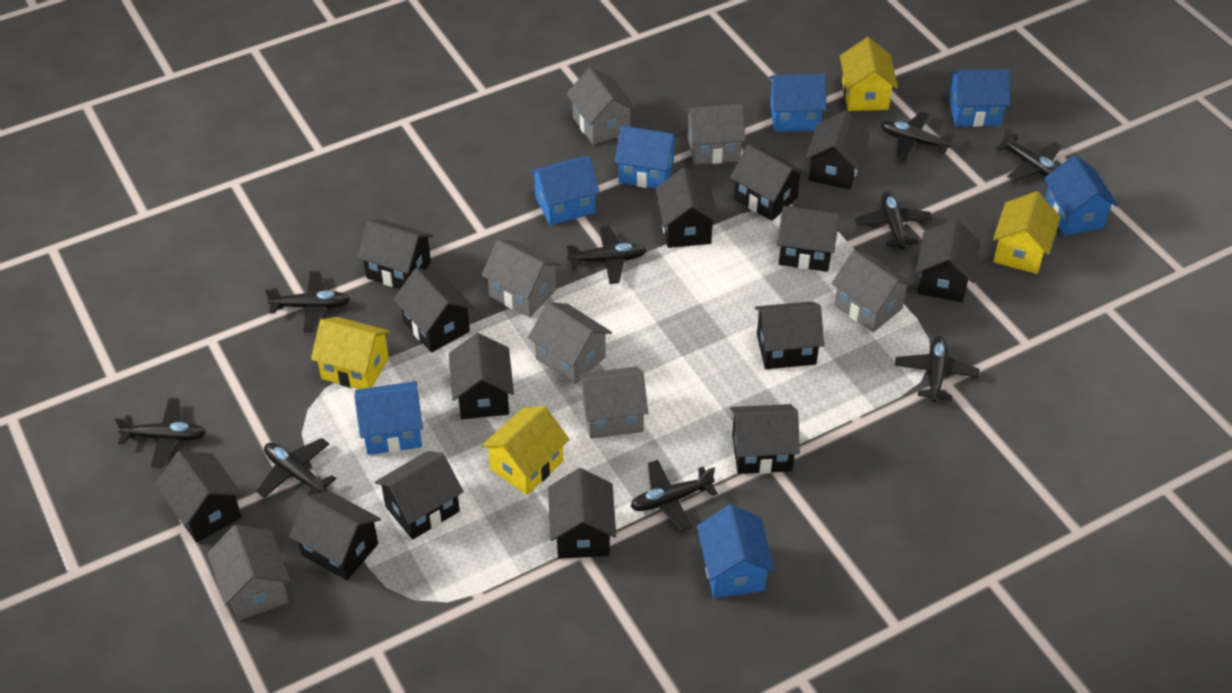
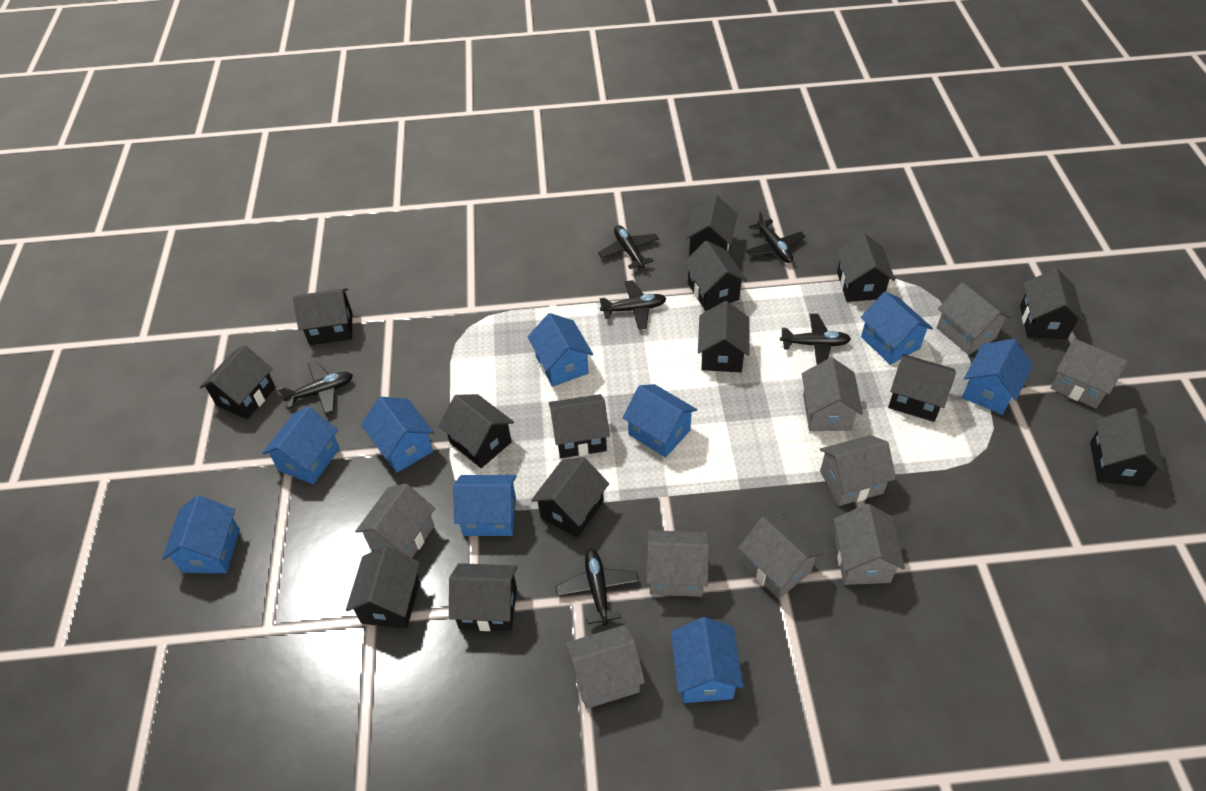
black plane: [114,398,206,467] [256,438,336,498] [265,271,350,332] [567,226,646,284] [630,460,718,531] [855,191,933,249] [881,111,955,160] [895,336,980,402] [996,127,1061,181] = 9 -> [278,361,353,414] [556,549,639,625] [598,225,659,269] [599,280,667,330] [746,211,805,263] [780,314,851,365] = 6
blue house: [354,381,423,455] [530,156,600,225] [615,126,679,189] [697,505,775,598] [769,74,826,131] [949,69,1010,127] [1044,155,1118,236] = 7 -> [162,495,240,573] [262,407,340,484] [361,397,434,473] [453,475,516,536] [528,313,593,387] [622,384,697,458] [671,617,744,703] [861,292,933,365] [962,339,1033,415] = 9
grey house: [207,525,291,621] [481,240,561,317] [528,302,612,384] [566,68,636,145] [578,366,648,439] [685,104,746,165] [831,250,913,332] = 7 -> [355,484,435,558] [565,625,645,709] [646,530,709,597] [738,514,823,599] [802,358,863,431] [820,435,896,506] [834,504,905,585] [937,282,1011,355] [1051,338,1128,408] = 9
yellow house: [311,317,391,389] [481,406,570,495] [840,37,898,111] [993,191,1060,274] = 4 -> none = 0

